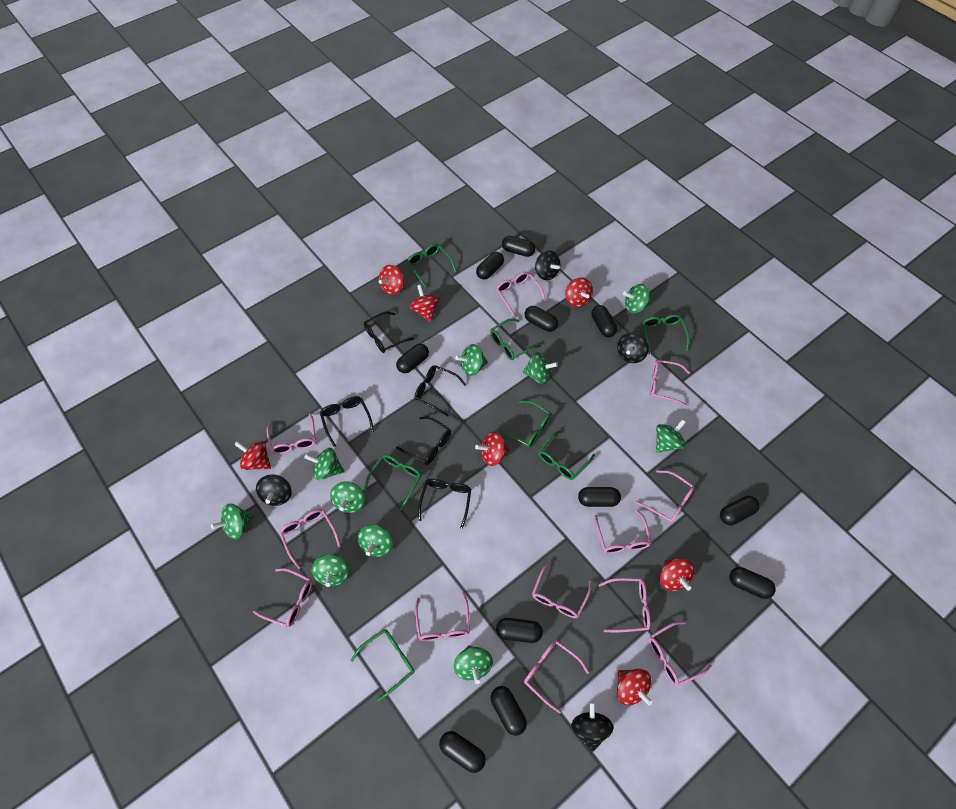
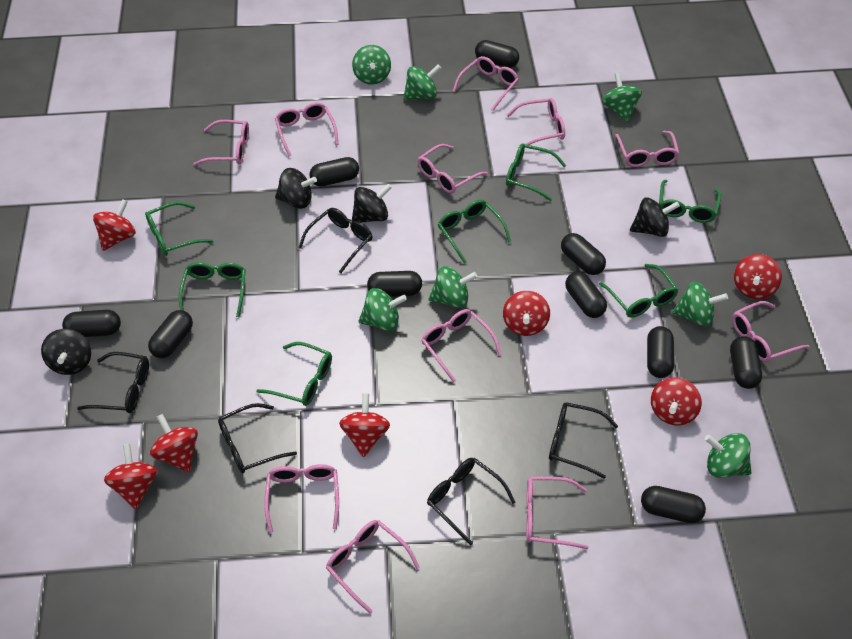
black capsule: [396,344,429,373] [439,731,486,773] [476,252,504,280] [491,686,527,736] [496,618,543,643] [502,236,536,257] [524,306,558,332] [578,487,621,507] [591,305,617,337] [720,496,760,525] [729,567,776,599] = 11 -> [62,310,121,337] [148,310,193,358] [309,157,359,186] [367,271,422,297] [475,40,519,68] [561,233,606,275] [565,272,607,318] [641,486,706,523] [647,326,674,378] [730,336,762,389] = 10
green spinning top: [211,503,254,539] [304,448,344,480] [312,554,350,587] [330,481,365,513] [357,525,393,557] [453,645,493,684] [455,344,488,376] [523,352,558,384] [623,284,651,313] [656,419,686,453] = 10 -> [352,45,391,85] [358,288,407,331] [403,64,441,100] [428,266,477,308] [602,73,642,122] [672,282,728,327] [705,433,751,478] = 7
pink glasses: [253,568,312,627] [267,413,316,454] [279,509,341,569] [415,592,470,641] [496,272,546,317] [524,640,589,714] [532,561,592,618] [594,510,651,554] [598,578,650,632] [635,470,695,523] [649,621,712,686] [650,360,690,406] = 12 -> [194,120,249,166] [264,464,339,533] [275,102,339,156] [326,520,420,614] [418,144,488,194] [421,309,502,383] [453,56,519,111] [506,98,565,145] [526,477,589,549] [615,131,680,167] [732,301,810,362] = 11

